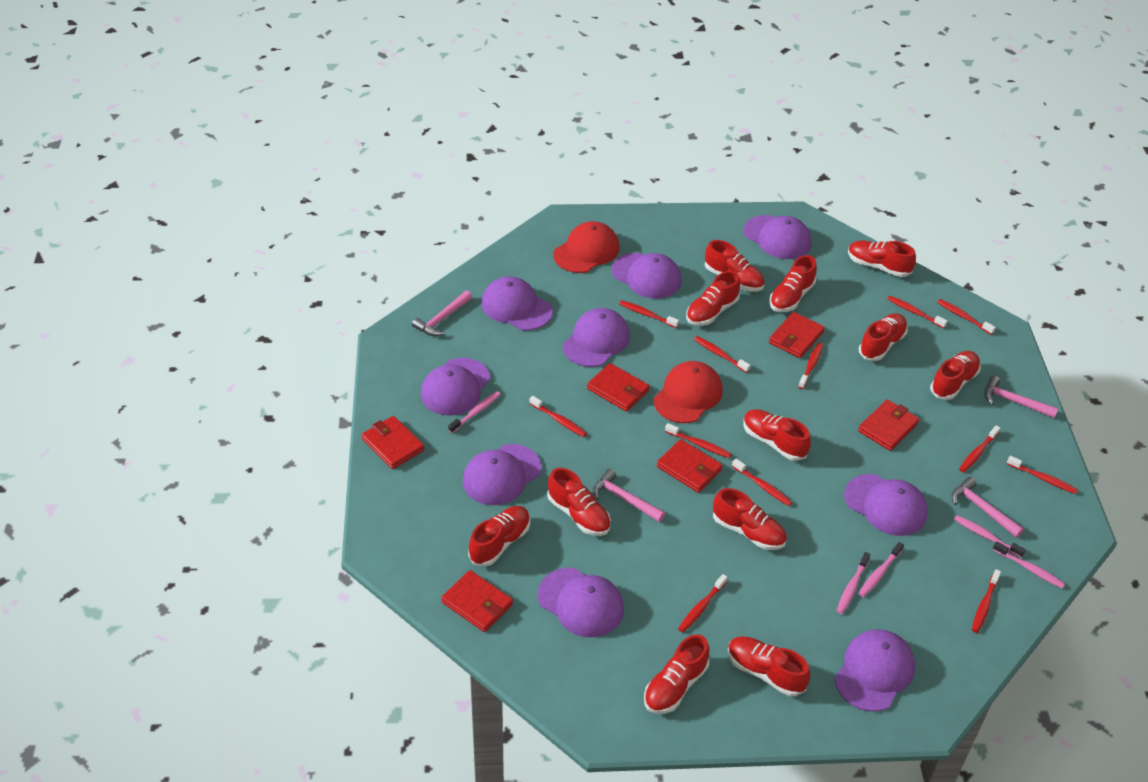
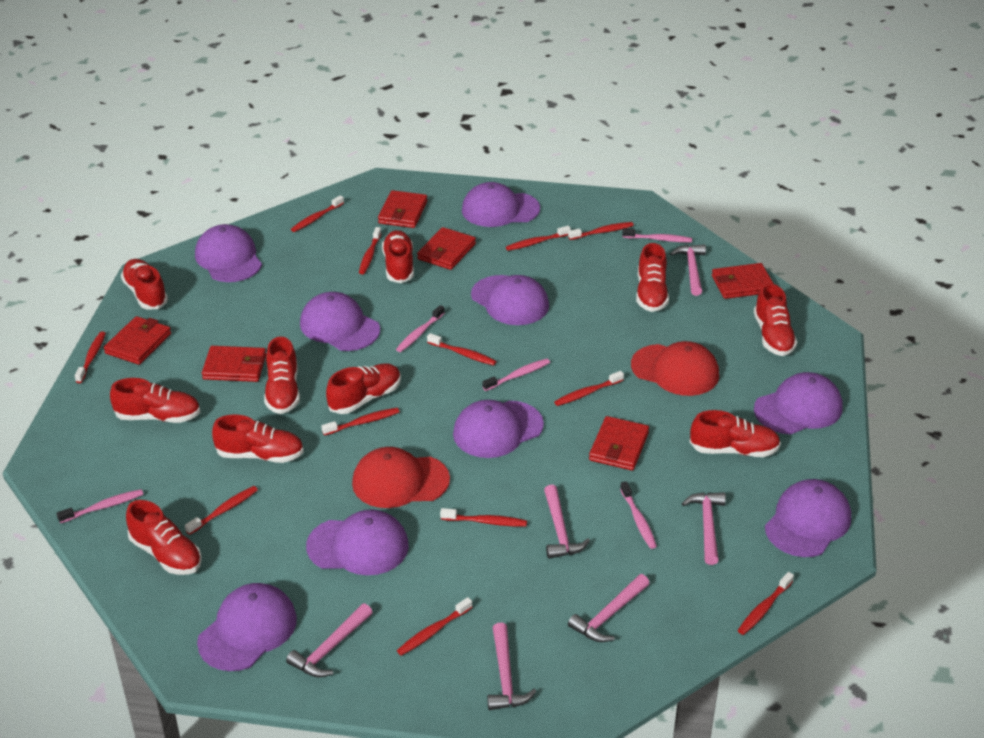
pink hammer: [412,291,472,336] [593,469,665,522] [952,477,1024,538] [985,376,1058,418] = 4 -> [286,603,373,678] [487,623,537,710] [544,485,590,559] [568,574,650,642] [670,244,706,296] [682,492,726,565] = 6
red shoe: [468,506,530,566] [547,468,611,536] [644,634,709,714] [686,271,741,326] [705,240,765,292] [713,488,787,550] [728,636,810,696] [743,409,811,461] [769,255,817,312] [848,240,916,277] [859,313,908,361] [930,351,981,400] = 12 -> [110,378,200,423] [121,259,168,310] [126,500,202,575] [212,415,304,463] [264,337,300,414] [326,363,401,414] [382,230,414,283] [636,243,669,312] [690,410,781,457] [754,284,797,356] = 10

